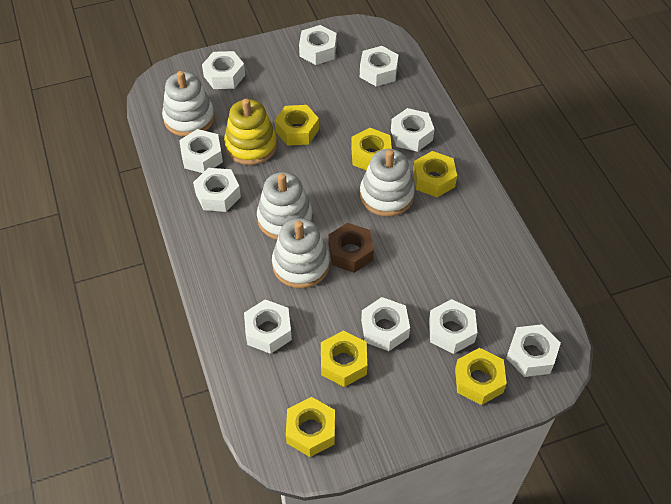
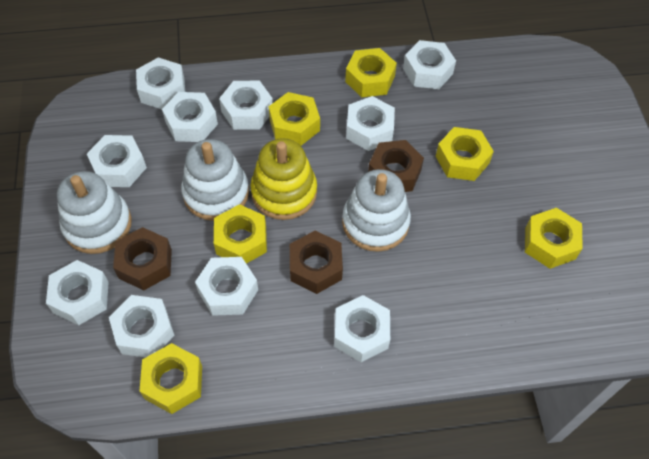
brown nut: [329,223,374,273] = 1 -> [113,227,172,291] [290,231,343,294] [368,140,424,192] = 3
white stacking toy: [162,71,215,137] [257,172,313,240] [272,218,330,289] [360,149,415,216] = 4 -> [57,171,132,254] [181,139,249,221] [342,169,411,252] = 3

